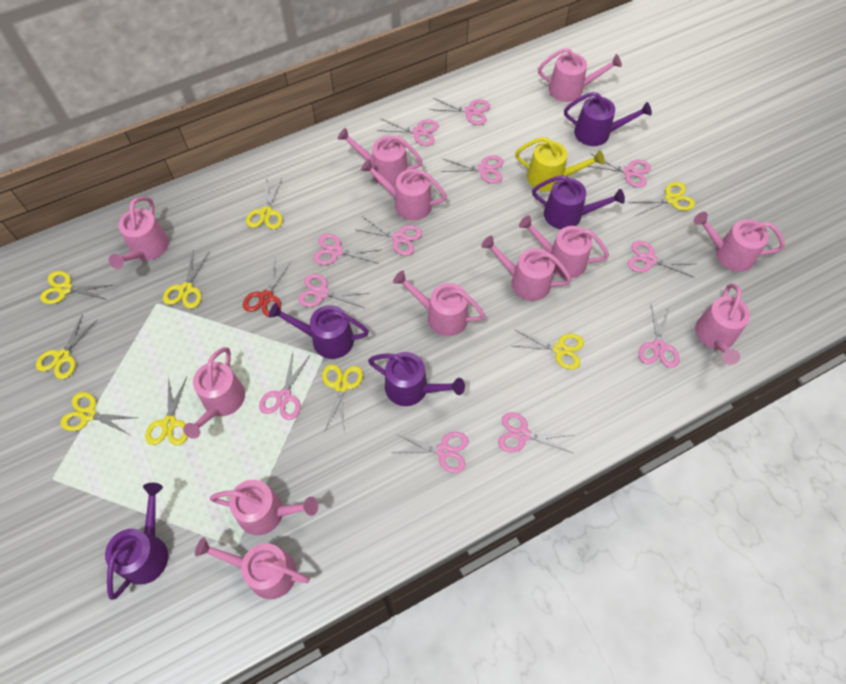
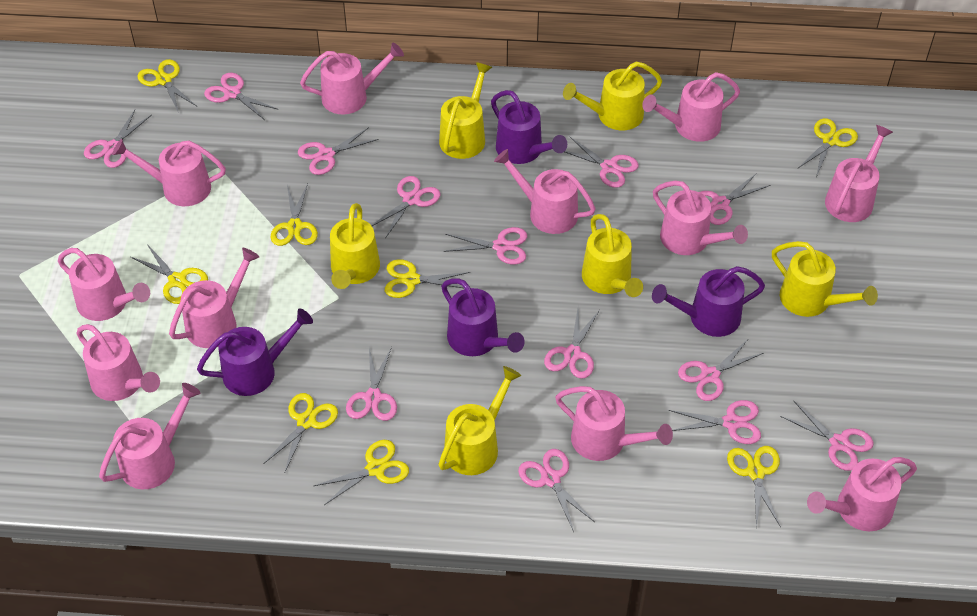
pink scissors: [259,352,309,420] [298,274,369,308] [314,234,382,265] [358,217,422,256] [377,118,439,146] [391,432,469,473] [429,98,490,125] [441,155,503,183] [498,412,574,453] [588,153,651,188] [628,241,695,278] [639,305,679,368] = 12 -> [84,110,152,168] [204,73,279,120] [298,127,379,175] [346,347,397,421] [371,176,440,237] [444,227,527,265] [518,449,595,532] [544,309,600,379] [564,137,639,188] [669,400,761,444] [678,338,764,401] [699,173,770,225] [780,400,874,471] = 13
purple watering can: [105,483,168,600] [269,303,369,359] [368,352,465,406] [532,175,625,229] [564,92,652,146] = 5 -> [197,309,313,396] [441,278,525,356] [491,90,567,164] [652,266,765,337] = 4
red scissors: [243,257,291,317] = 1 -> none = 0
yellow scissors: [36,314,98,379] [40,271,112,304] [61,392,138,435] [145,376,187,445] [163,252,209,309] [246,179,283,229] [322,364,363,430] [514,330,584,370] [629,182,695,215] = 9 -> [131,244,208,304] [137,59,196,113] [264,393,338,474] [271,183,318,246] [314,440,409,505] [385,259,470,298] [727,446,781,528] [798,118,858,177] = 8
yellow watering can: [515,137,605,192] = 1 -> [330,203,380,289] [438,366,522,475] [439,62,492,159] [563,62,662,130] [582,214,643,297] [772,241,878,317] = 6

